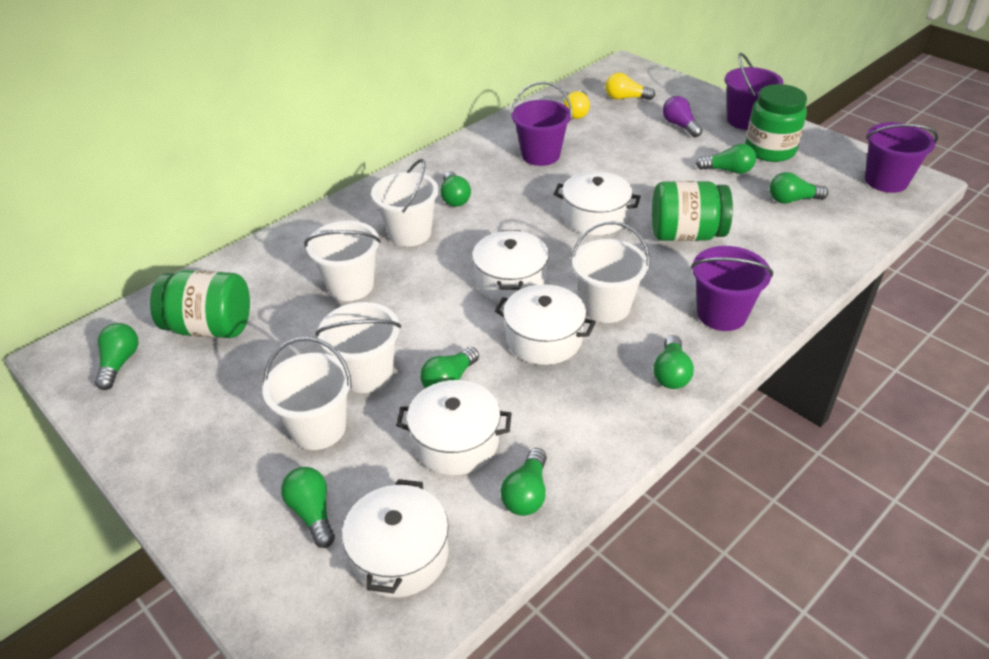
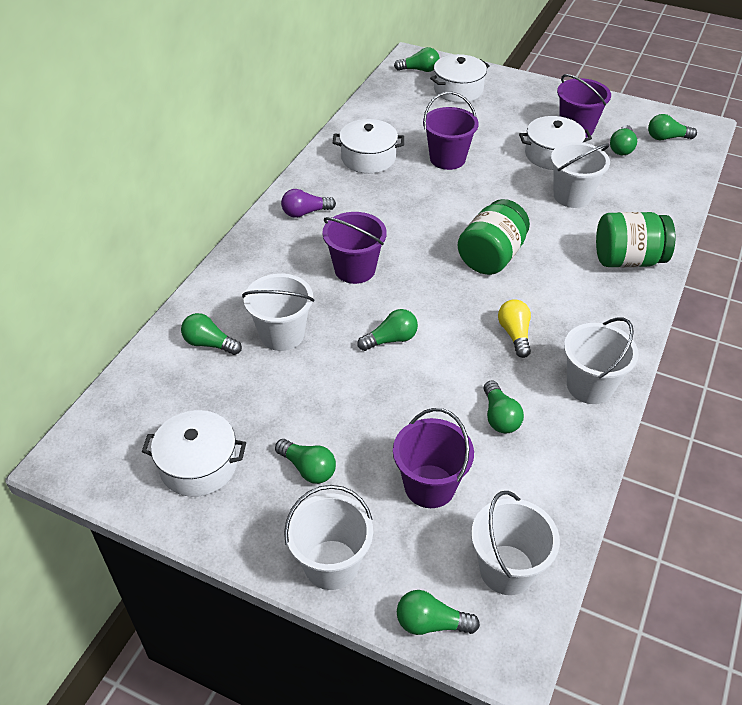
green jar: [150,270,250,338] [652,181,733,241] [745,84,807,162] = 3 -> [458,199,530,275] [596,212,675,267] = 2
white pot: [342,479,449,597] [396,380,512,475] [472,230,549,303] [494,284,596,365] [554,171,641,235] = 5 -> [142,410,246,497] [333,119,404,174] [430,54,490,103] [519,116,592,170] = 4
yellow light bulb: [563,90,590,119] [605,73,655,100] = 2 -> [498,299,531,358] = 1

